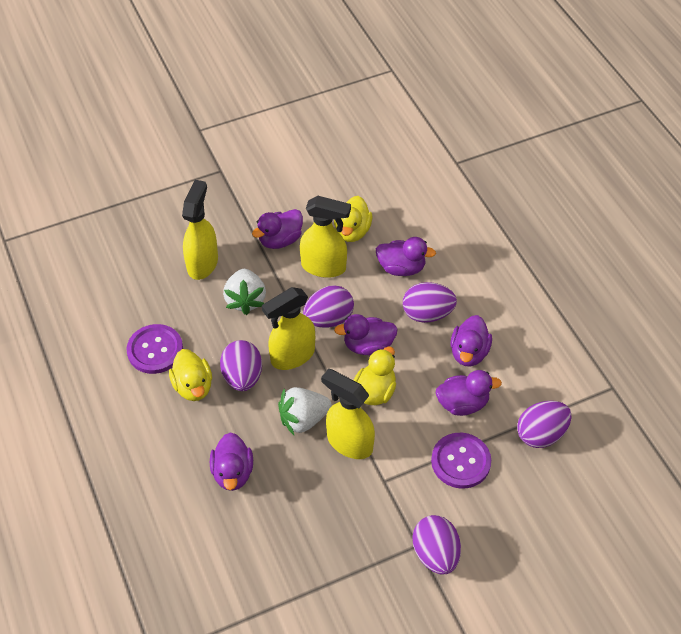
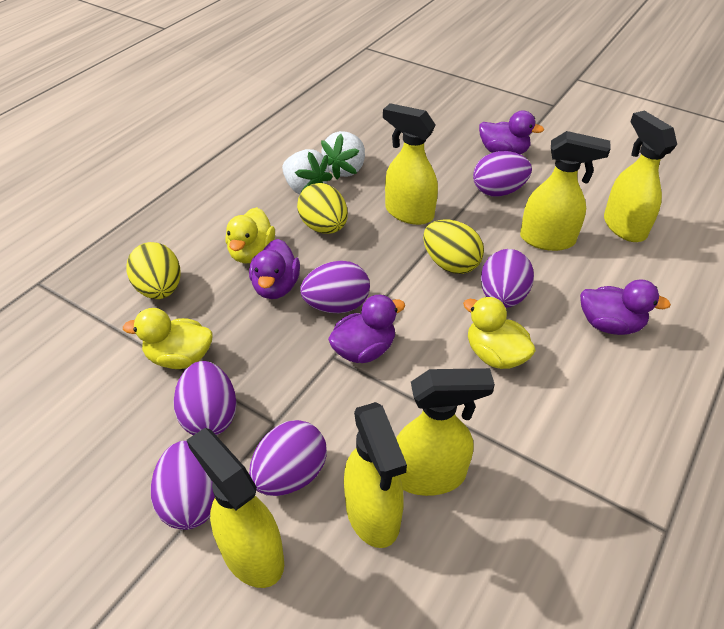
purple button: [126,324,183,374] [431,433,491,489] = 2 -> none = 0
purple duck: [210,432,253,491] [252,209,303,249] [334,314,398,356] [376,237,436,276] [436,370,502,416] [451,315,492,367] = 6 -> [249,239,300,299] [328,295,405,363] [479,110,544,155] [580,280,671,335] = 4
purple egg: [220,340,262,391] [303,285,354,328] [403,282,457,323] [412,515,461,574] [517,401,572,448] = 5 -> [151,441,215,530] [173,361,237,435] [249,420,327,496] [300,261,370,313] [473,151,532,197] [481,249,534,308] = 6
yellow egg: none = 0 -> [126,242,181,299] [297,183,348,234] [423,220,484,274] = 3
yellow spray bottle: [182,180,218,280] [262,287,315,370] [300,196,351,278] [321,369,375,459] = 4 -> [187,428,284,588] [344,402,407,548] [383,103,438,225] [396,368,495,496] [520,131,611,251] [604,111,677,242] = 6

